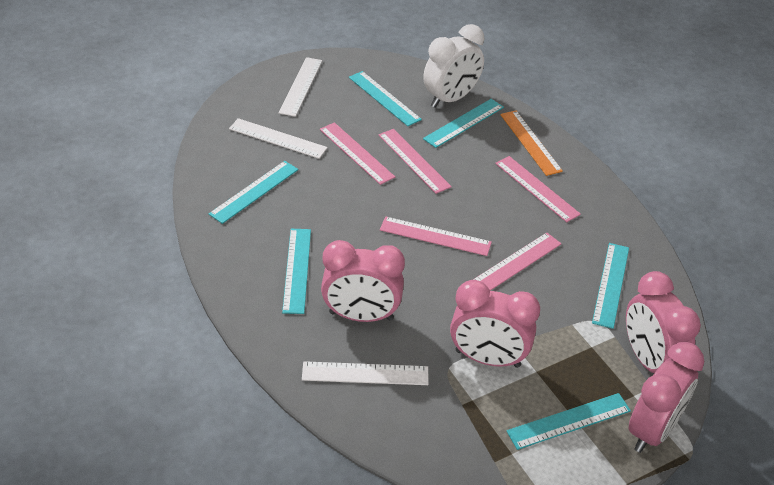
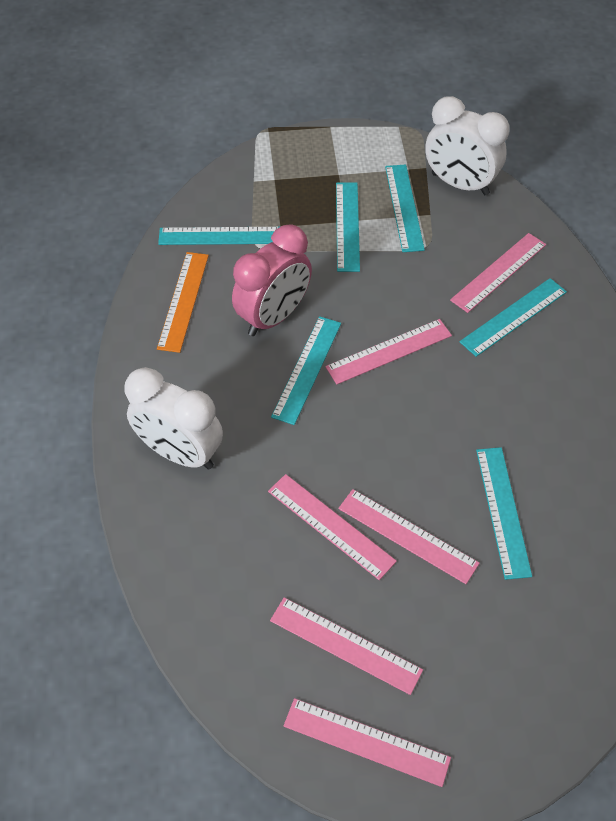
pink clock: [321,240,405,322] [450,280,540,368] [626,271,701,373] [628,342,704,453] = 4 -> [232,225,312,336] = 1
pink ruler: [320,122,395,185] [379,129,452,194] [380,216,492,256] [473,233,561,291] [495,156,581,222] = 5 -> [268,474,397,580] [270,597,423,695] [284,698,451,787] [325,319,452,384] [338,489,480,584] [450,233,546,313] = 6
white clock: [423,24,484,108] = 1 -> [125,367,223,470] [425,96,510,195] = 2
white ruler: [229,118,328,159] [278,57,322,117] [302,361,429,385] = 3 -> none = 0

